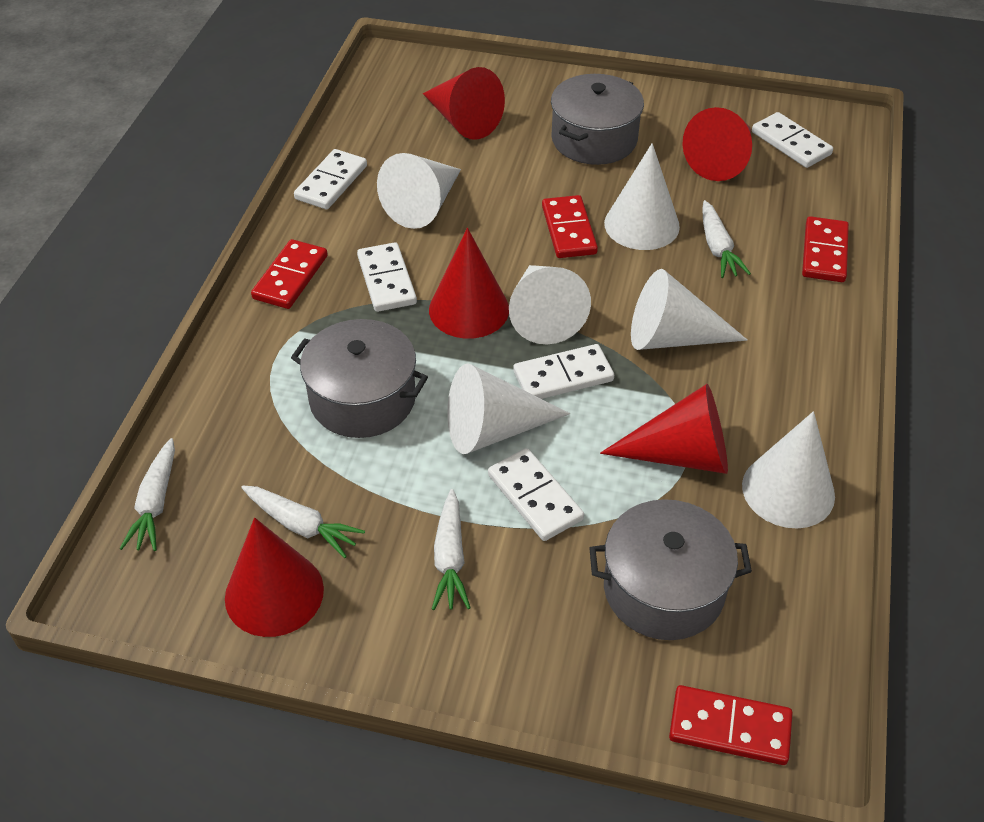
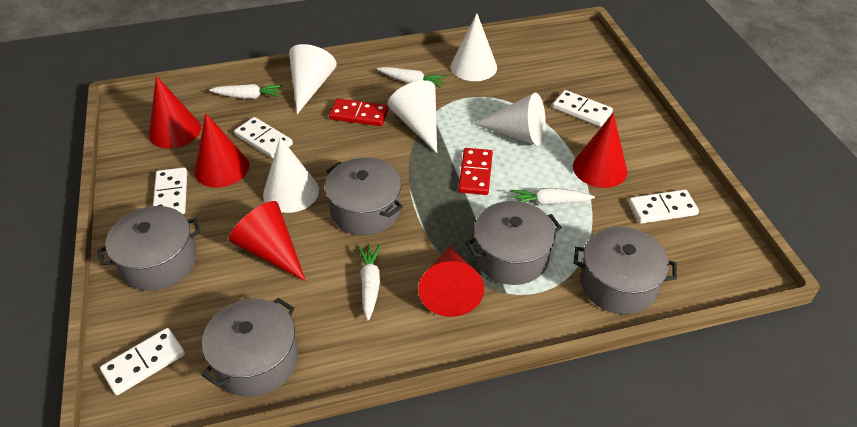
grey pot: [291,319,428,438] [551,74,644,165] [589,499,752,640] = 3 -> [98,206,201,291] [202,298,298,397] [325,157,403,235] [466,201,562,285] [574,227,677,314] = 5
red domino: [251,239,328,309] [542,195,598,258] [669,685,793,765] [802,216,849,282] = 4 -> [329,98,388,126] [458,148,493,195] = 2
white cone: [377,153,461,229] [447,363,571,454] [509,265,591,344] [604,143,680,250] [631,269,748,350] [742,411,835,528] = 6 -> [263,137,319,213] [289,44,337,114] [388,80,437,153] [451,13,497,81] [473,93,546,146] = 5

